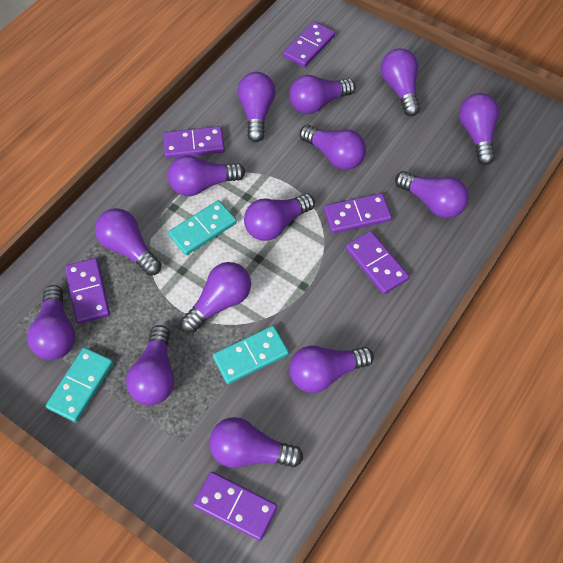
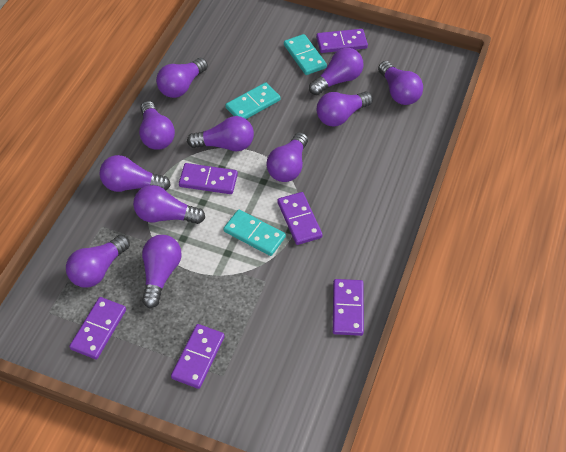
purple light bulb: [27,285,75,360] [95,208,162,276] [126,325,174,405] [168,155,245,196] [181,262,251,333] [209,417,303,468] [238,72,276,142] [244,193,315,241] [289,75,356,114] [289,346,374,393] [300,125,366,170] [381,48,420,116] [395,171,469,218] [459,93,499,165] = 14 -> [66,235,130,288] [99,155,171,192] [133,185,205,224] [139,101,175,150] [142,235,182,308] [156,58,208,98] [187,116,254,151] [267,132,308,182] [309,48,363,95] [317,91,373,126] [378,61,423,105] = 11

